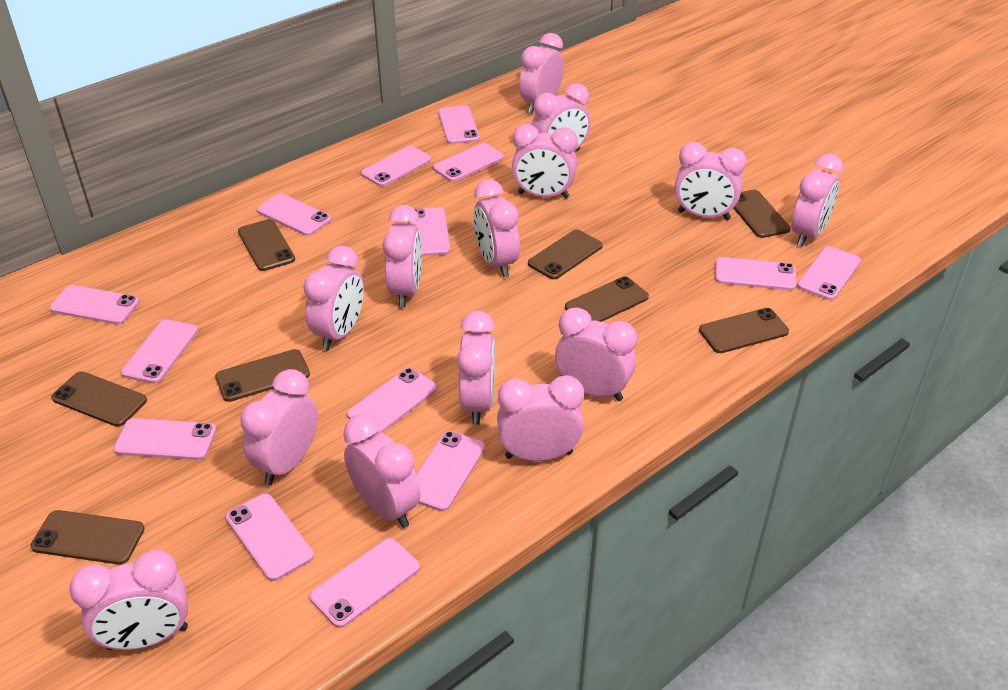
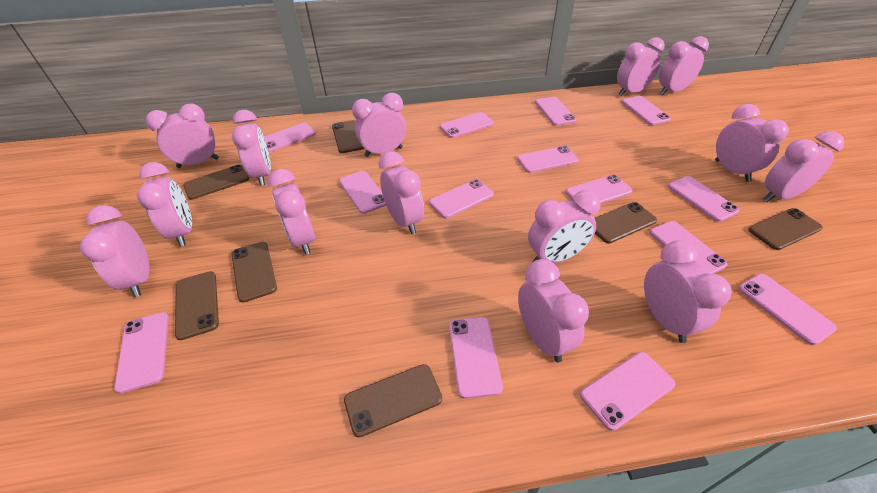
brown phone: [31,510,145,565] [51,371,147,427] [215,349,310,402] [238,219,295,271] [528,229,603,279] [565,276,649,322] [699,308,789,353] [733,190,791,238] = 8 -> [175,271,219,340] [183,164,249,200] [231,242,277,302] [332,120,365,153] [344,364,442,437] [595,202,657,243] [748,208,823,250] = 7

